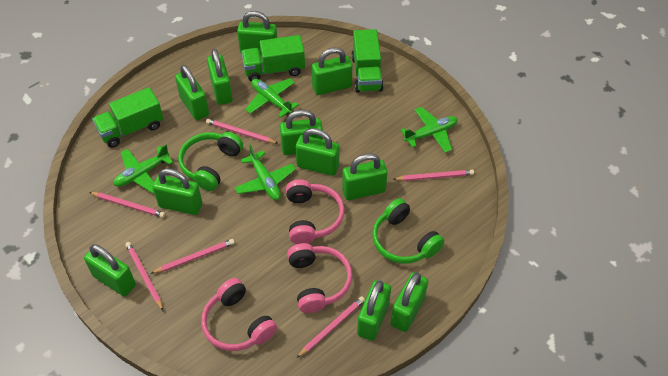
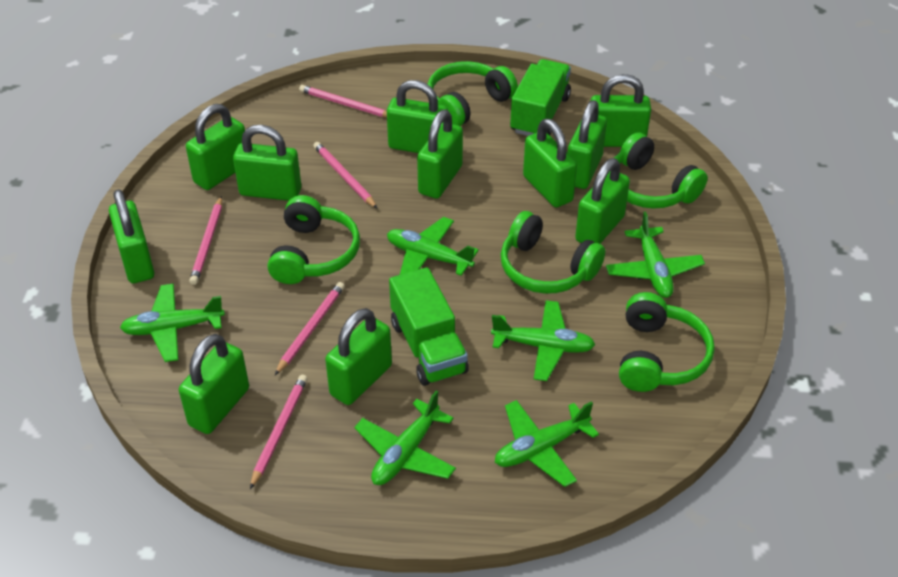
green headphones: [178,132,243,191] [372,198,444,264] = 2 -> [268,195,360,284] [428,61,518,126] [501,211,605,294] [614,132,708,209] [619,292,715,392] = 5
green plane: [113,145,173,193] [235,145,296,200] [245,78,299,117] [401,107,458,153] = 4 -> [120,284,225,362] [354,390,456,485] [387,217,479,276] [491,300,595,381] [495,400,599,487] [606,212,705,298] = 6
green truck: [92,87,163,147] [241,35,305,82] [351,29,384,93] = 3 -> [389,267,469,386] [510,59,571,136] = 2
pink headphones: [201,278,277,351] [286,179,344,244] [287,243,352,313] = 3 -> none = 0
pink pencil: [89,192,165,218] [125,242,163,310] [150,239,235,274] [206,119,278,144] [297,296,365,358] [393,170,474,181] = 6 -> [189,196,222,285] [250,375,308,489] [275,282,345,375] [299,85,387,118] [313,142,378,209] = 5

